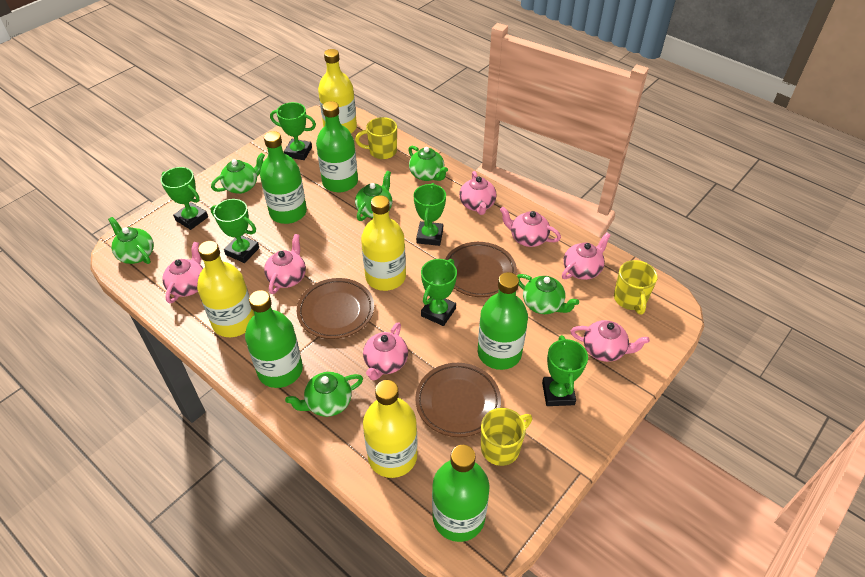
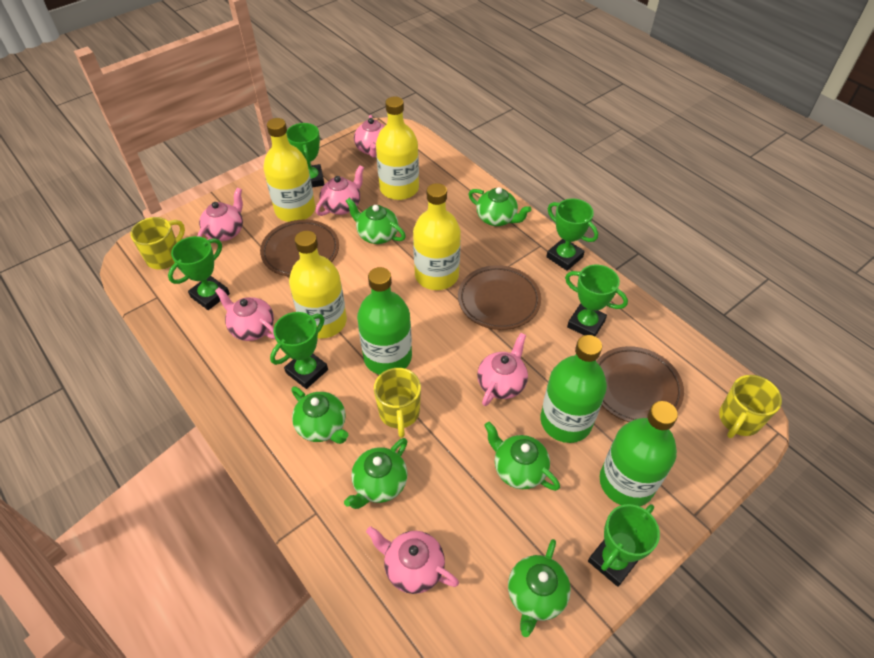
green bottle: [245,290,303,388] [260,131,307,224] [316,101,358,192] [432,445,490,542] [478,272,528,370] = 5 -> [357,267,412,375] [541,335,607,443] [600,401,678,507] = 3
pink teapot: [162,242,203,303] [264,234,306,294] [363,322,408,381] [459,171,496,215] [500,207,561,247] [562,233,611,280] [571,320,650,362] = 7 -> [198,188,243,241] [215,287,275,341] [316,165,364,216] [354,115,385,158] [366,526,459,594] [477,333,528,406] = 6

